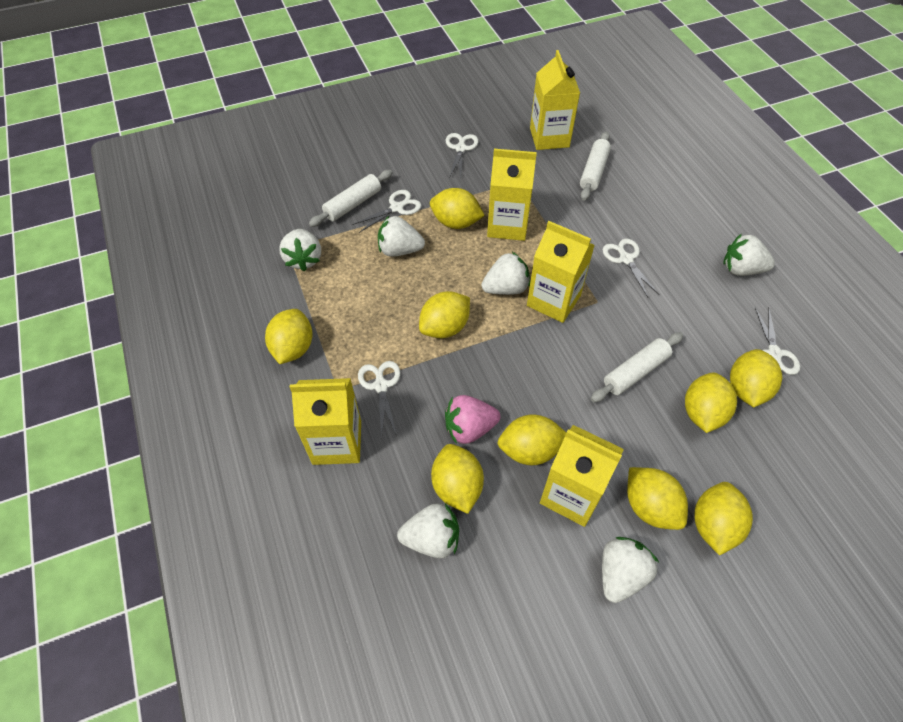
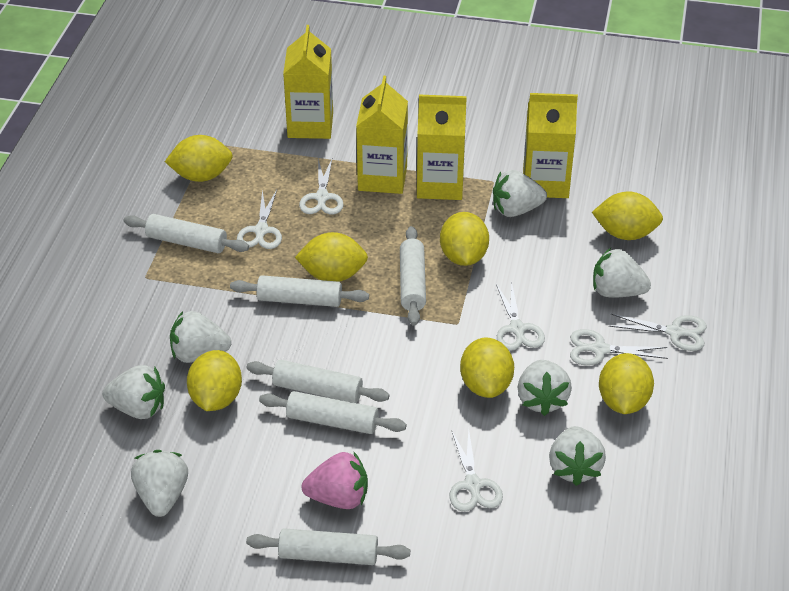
white rolling pin: [309,170,393,227] [580,132,611,201] [591,332,683,402] = 3 -> [123,214,249,253] [230,275,369,307] [246,528,410,565] [247,360,389,403] [259,391,407,434] [400,226,426,326] = 6
white scissors: [352,190,422,233] [358,361,400,436] [446,133,479,178] [602,239,659,297] [755,308,800,375] = 5 -> [237,189,282,249] [299,159,344,215] [450,429,503,512] [496,281,545,351] [570,329,668,366] [609,314,707,351] = 6
white strawberry: [279,229,321,271] [378,216,425,257] [397,503,459,559] [481,252,530,295] [602,537,659,603] [723,234,775,276] = 6 -> [102,365,165,419] [131,450,188,517] [170,311,231,363] [493,170,547,217] [517,360,572,416] [549,426,606,486] [593,248,651,298] = 7
yellow carton: [290,378,361,465] [487,149,537,241] [527,221,595,323] [530,50,580,150] [540,425,624,527] = 5 -> [283,25,333,139] [356,76,408,194] [417,95,467,200] [523,93,578,198] = 4
yellow lemon: [265,309,313,364] [419,291,470,338] [430,188,485,229] [431,444,484,514] [497,414,566,465] [627,467,688,530] [685,372,737,433] [694,482,753,555] [730,349,782,407] = 9 -> [165,135,233,182] [187,350,242,411] [295,232,368,282] [440,212,489,266] [460,338,514,398] [592,192,663,240] [599,353,654,414] = 7

